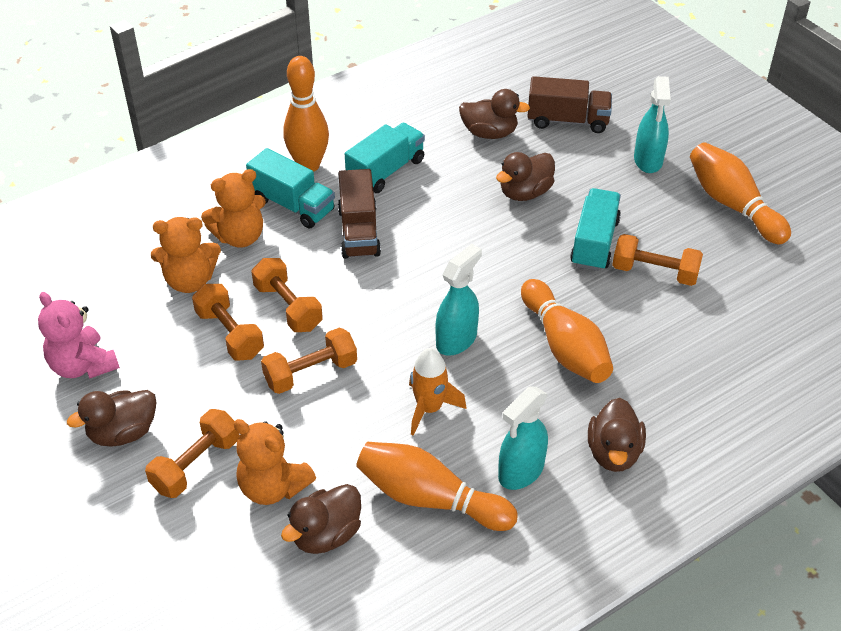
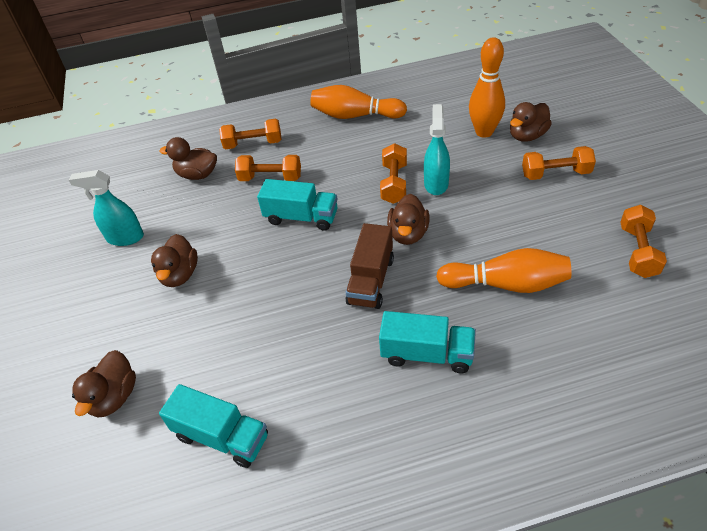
brown truck: [338,169,381,259] [527,76,612,133] = 2 -> [345,223,394,309] = 1
orange bowling pin: [283,56,329,172] [356,442,518,531] [521,279,613,383] [690,142,791,245] = 4 -> [310,85,407,119] [436,248,571,293] [469,37,505,138] = 3
orange rocket: [409,348,467,436] = 1 -> none = 0
orange teddy bear: [151,217,221,293] [201,169,266,248] [234,419,316,505] = 3 -> none = 0
pink teddy bear: [38,292,120,379] = 1 -> none = 0
turquoise spray bottle: [435,244,482,356] [498,386,548,490] [634,76,671,173] = 3 -> [69,170,144,246] [424,104,450,195] = 2

